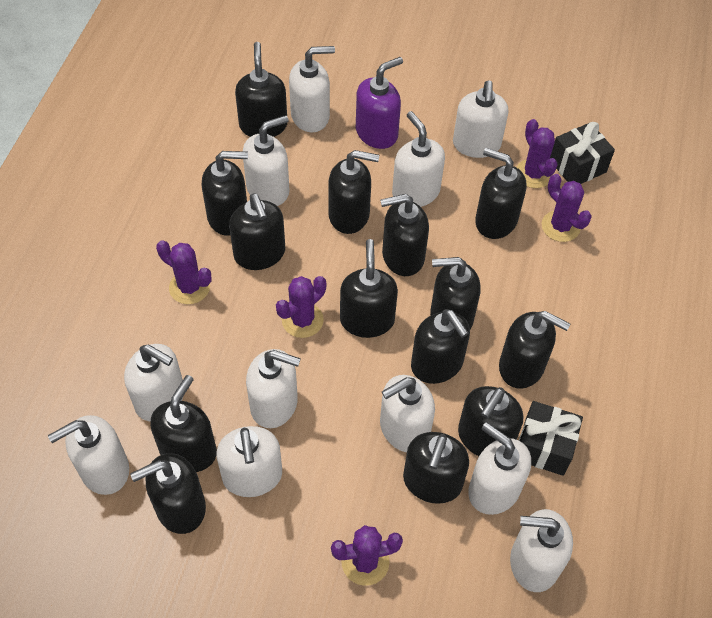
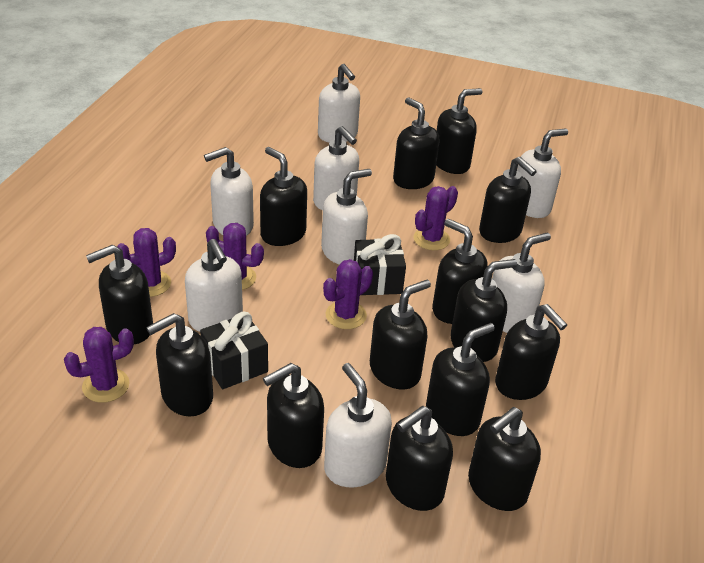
purple soap dispenser: [356,57,403,149] = 1 -> none = 0
white soap dispenser: [48,415,129,495] [124,344,183,421] [217,426,282,497] [243,115,290,206] [246,349,301,428] [289,46,335,133] [380,375,435,452] [392,111,445,207] [453,80,508,158] [468,422,531,515] [510,509,573,592] = 11 -> [185,239,243,332] [204,147,254,236] [313,126,359,210] [318,64,360,142] [321,169,372,265] [324,363,392,488] [492,233,551,333] [517,128,568,218] = 8

